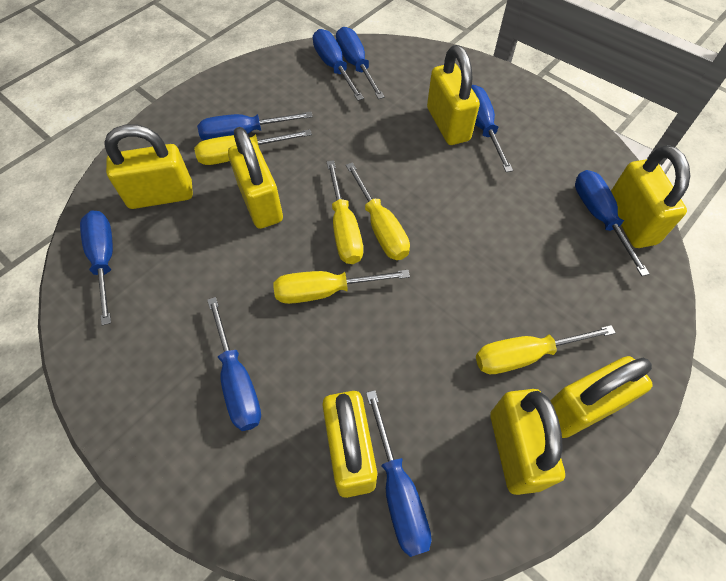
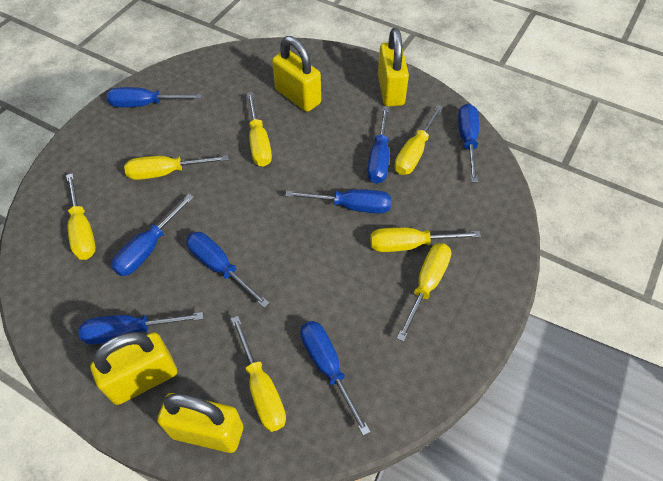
yellow padlock: [104,124,193,209] [228,127,283,229] [322,391,377,498] [427,45,480,145] [490,389,565,495] [550,356,653,438] [611,145,690,248] = 7 -> [90,332,177,405] [157,393,243,453] [272,36,321,112] [378,28,409,107] = 4
yellow screwdriver: [194,129,312,165] [273,270,410,304] [327,160,363,264] [346,162,410,260] [476,325,616,374] = 5 -> [66,173,96,260] [124,155,228,180] [231,316,286,432] [247,92,272,167] [370,227,481,252] [394,105,443,175] [397,243,451,342] = 7

